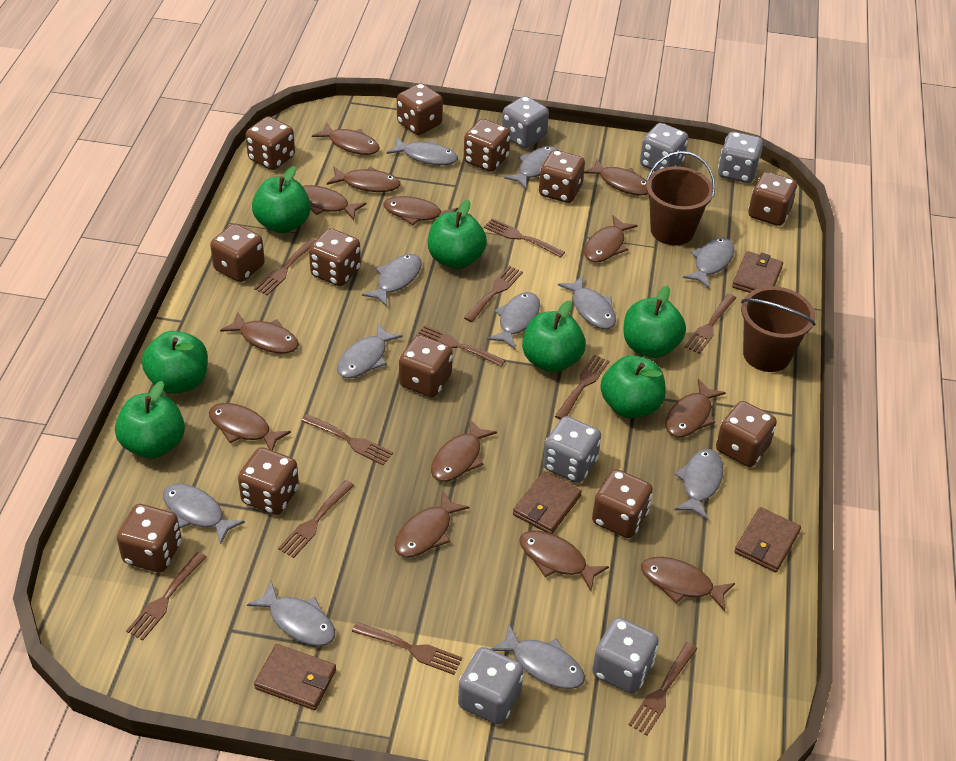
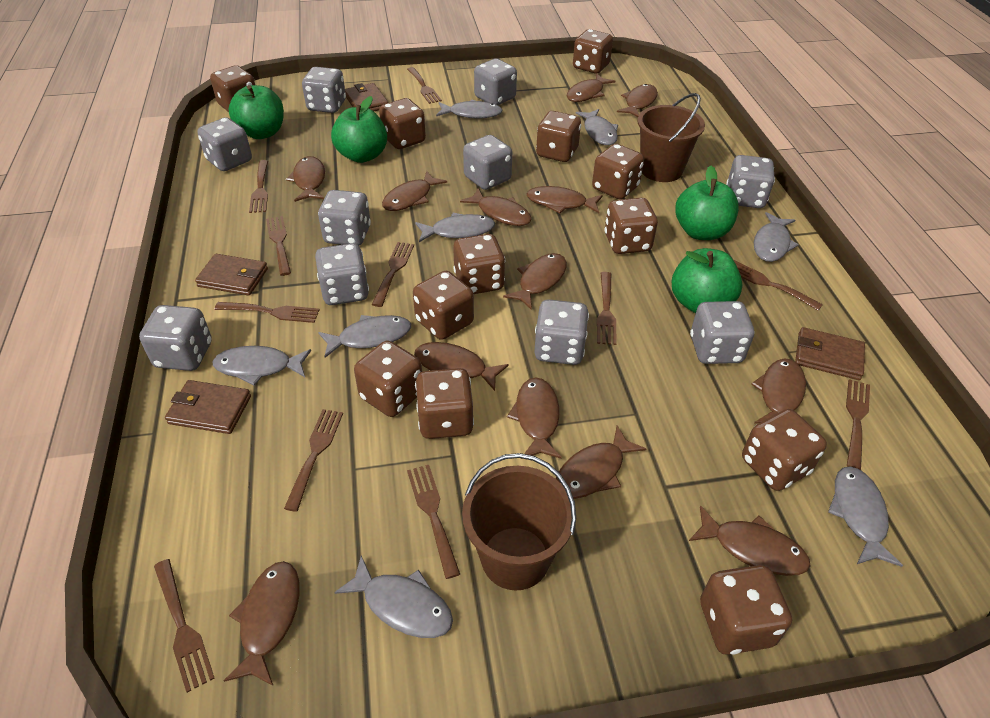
green apple: [115,381,185,459] [142,331,208,394] [252,166,311,233] [428,200,487,269] [522,300,586,373] [600,355,666,418] [623,286,686,358] = 7 -> [229,85,284,139] [331,96,387,163] [671,248,743,313] [675,166,739,240] = 4
grey dice: [458,647,524,725] [502,96,549,148] [543,416,601,483] [592,617,659,694] [640,123,688,171] [718,132,763,183] = 6 -> [139,305,212,371] [197,117,252,171] [302,67,346,113] [315,243,369,305] [318,190,371,246] [463,135,512,190] [474,59,517,105] [534,299,589,365] [690,301,754,364] [726,155,775,208] = 10
grey fish: [163,483,245,545] [247,581,335,646] [337,324,403,378] [362,254,422,307] [387,137,458,165] [487,292,540,349] [491,624,585,689] [504,146,558,189] [558,276,616,329] [674,449,723,520] [683,237,734,288] = 11 -> [213,346,311,385] [318,315,411,358] [334,556,453,638] [415,213,495,242] [436,100,503,118] [576,109,618,145] [754,212,799,262] [828,466,903,567] = 8

